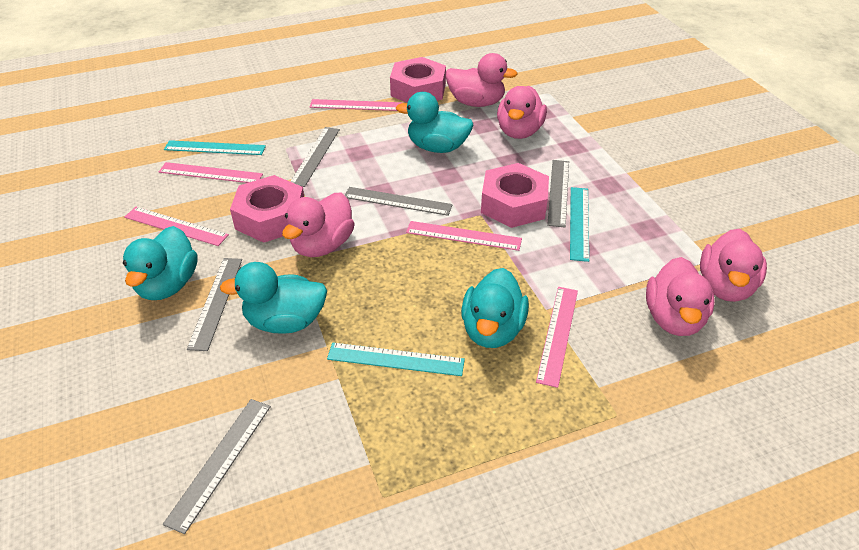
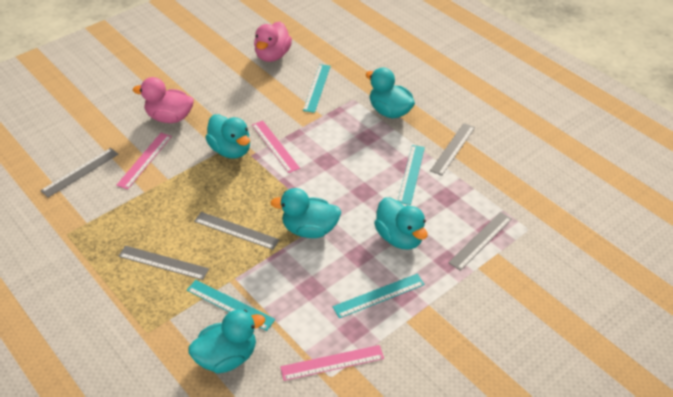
pink duck: [282,193,355,257] [446,53,518,107] [497,86,547,139] [646,257,715,336] [700,229,767,302] = 5 -> [133,77,194,123] [254,22,292,62] = 2
pink nut: [230,175,304,243] [390,57,446,103] [481,163,549,228] = 3 -> none = 0
pink ruler: [124,207,229,246] [159,162,263,183] [310,99,403,111] [406,221,522,251] [536,287,578,388] = 5 -> [116,133,172,189] [252,121,300,173] [280,345,384,381] = 3
turquoise duck: [123,226,198,300] [220,262,327,334] [396,92,473,153] [461,268,529,348] = 4 -> [188,310,265,374] [205,114,250,159] [270,188,341,238] [366,68,415,118] [374,197,428,249] = 5
turquoise ruler: [164,140,266,155] [327,343,465,376] [570,187,589,262] = 3 -> [187,280,275,331] [303,64,331,113] [333,274,425,318] [398,145,425,205] = 4

